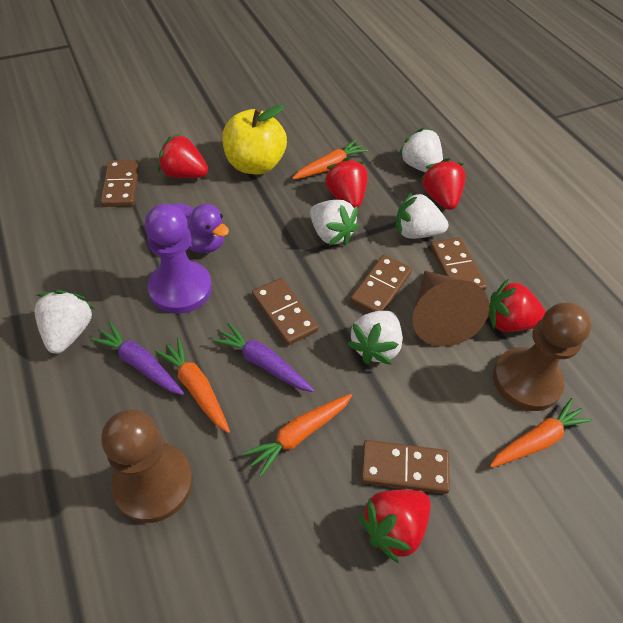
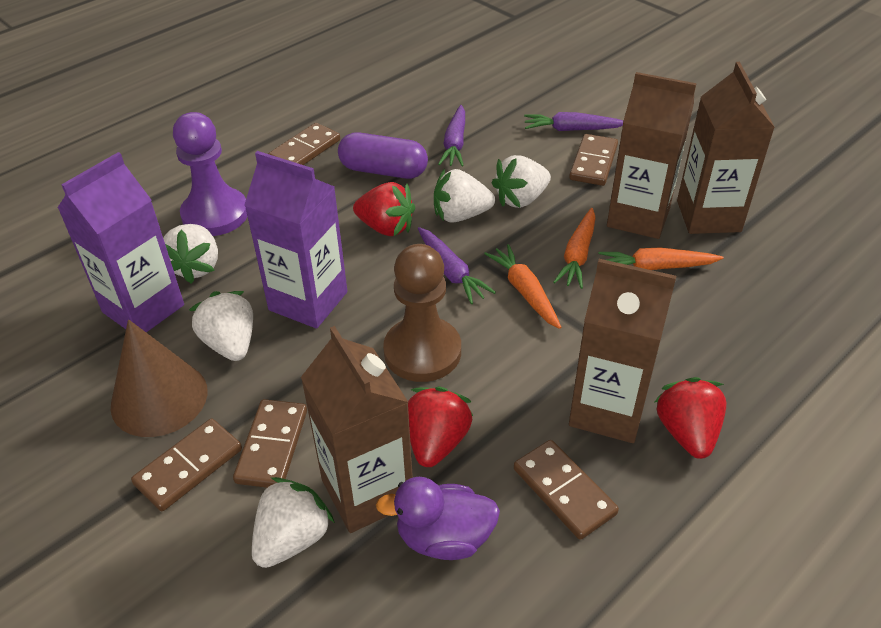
brown carton: none = 0 -> [301,326,413,533] [569,259,676,443] [607,72,697,239] [677,62,775,234] = 4
brown pawn: [101,409,193,523] [493,303,591,411] = 2 -> [383,244,461,382] = 1
orange carrot: [155,338,230,433] [243,394,352,477] [292,140,368,179] [490,398,593,468] = 4 -> [484,244,561,329] [554,208,596,289] [598,248,723,270] = 3
purple capsule: none = 0 -> [338,132,428,179] = 1
purple carrot: [90,322,184,395] [212,323,314,392] = 2 -> [418,227,496,304] [438,105,465,167] [524,112,623,131] = 3
purple carton: none = 0 -> [58,152,184,332] [244,151,347,329] = 2
red strawberry: [158,134,208,178] [324,157,368,208] [359,490,431,564] [421,158,466,210] [487,279,546,332] = 5 -> [353,182,415,236] [408,386,473,467] [654,377,726,459] = 3
yellow apple: [222,105,287,175] = 1 -> none = 0

